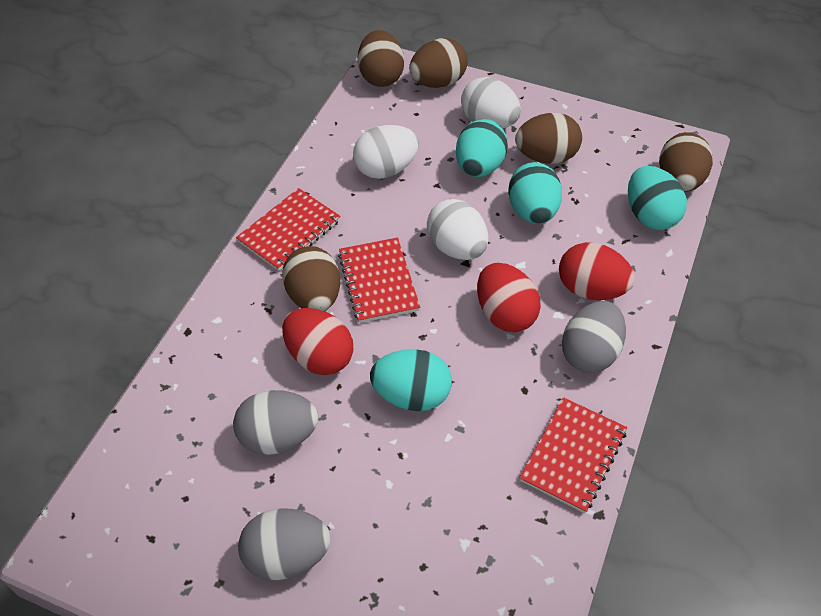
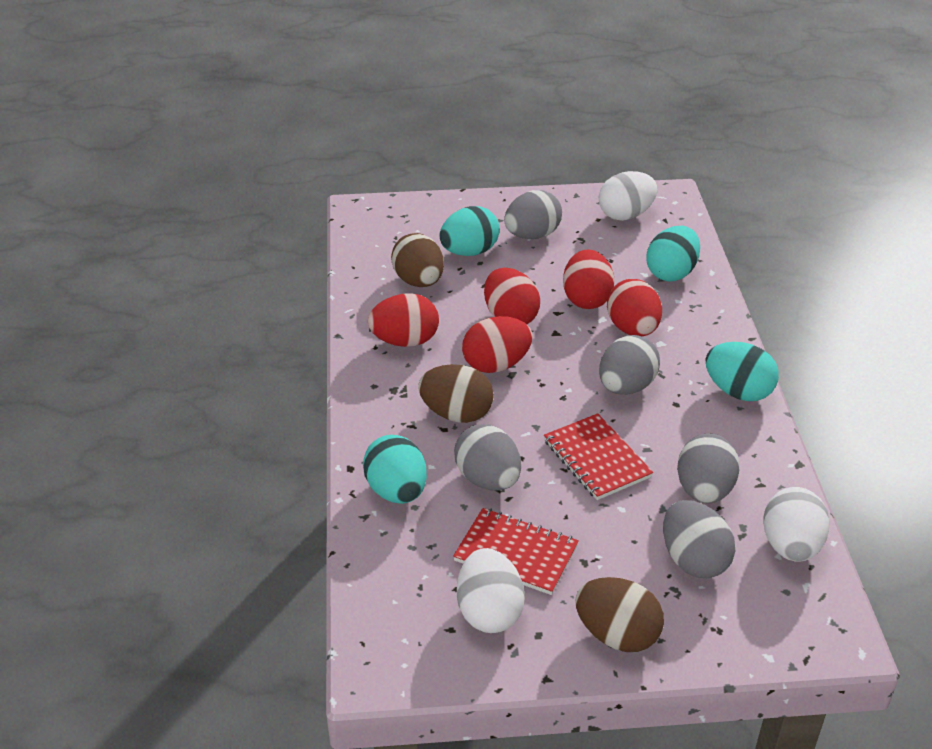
brown egg: [282,246,340,311] [358,30,404,87] [409,38,468,88] [515,113,582,164] [659,132,713,192] = 5 -> [391,233,444,287] [418,364,494,423] [575,577,664,652] = 3
grey egg: [233,390,318,455] [238,508,331,580] [562,301,626,373] = 3 -> [454,424,521,491] [504,190,562,239] [599,335,660,395] [663,500,735,578] [677,434,740,504] = 5
red egg: [282,308,353,375] [477,263,541,332] [559,242,635,300] = 3 -> [368,293,439,347] [462,316,533,373] [484,268,540,324] [563,250,615,309] [607,279,662,336] = 5
red notebook: [236,188,341,271] [338,238,420,323] [520,397,627,513] = 3 -> [453,508,579,595] [544,413,653,500] = 2

